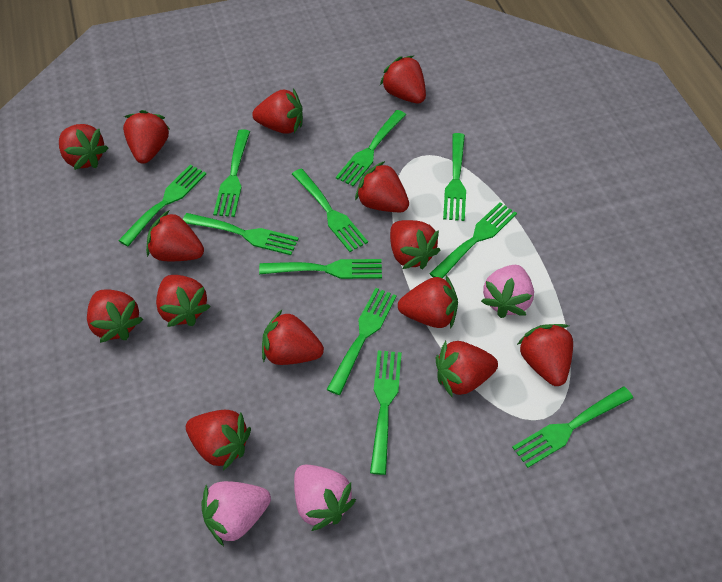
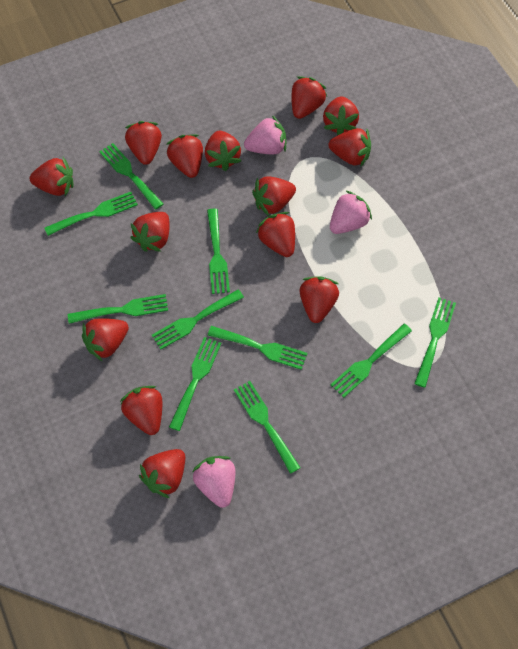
green fork: [118,165,206,246] [183,213,299,255] [213,129,250,217] [259,259,382,279] [292,168,368,252] [326,288,397,395] [336,110,406,186] [370,350,402,475] [429,202,517,278] [443,133,466,221] [512,386,633,468] = 11 -> [45,192,138,236] [68,294,168,324] [99,143,163,210] [152,289,244,349] [169,337,221,431] [207,209,230,294] [208,326,307,370] [234,381,300,474] [331,324,412,398] [414,298,456,388] = 10

